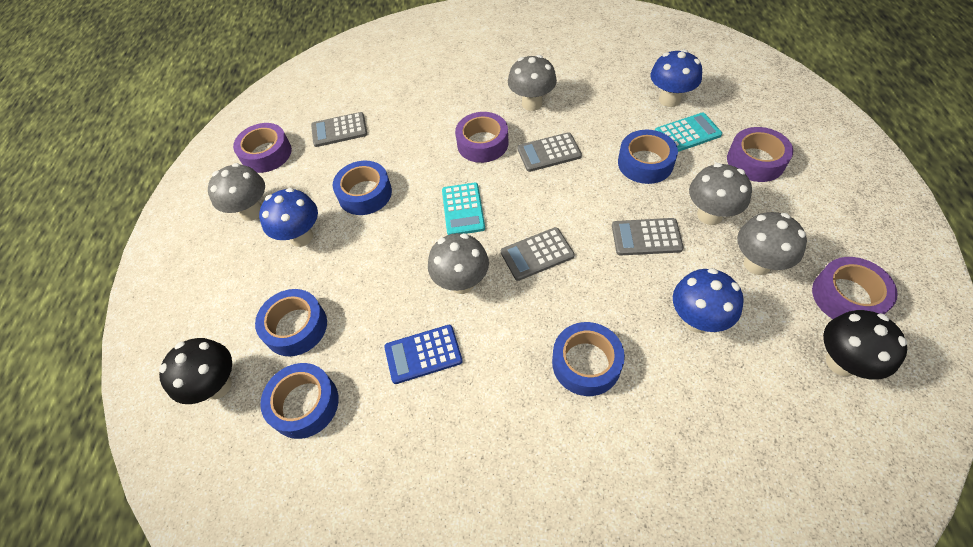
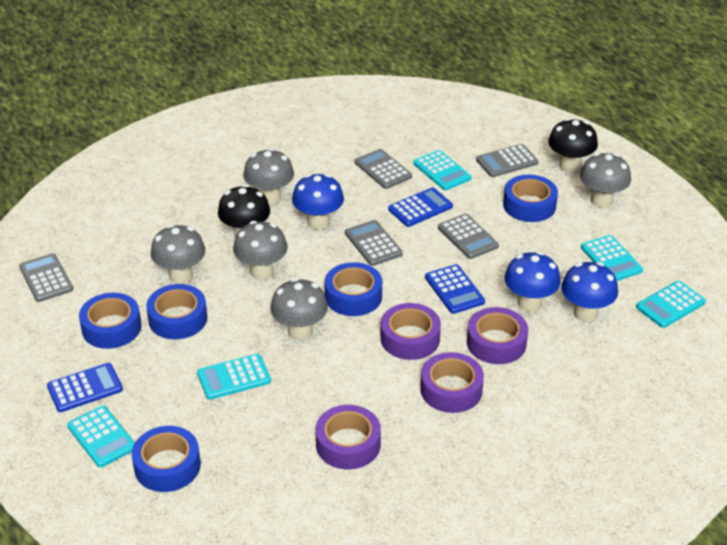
blue calculator: [384,325,463,384] = 1 -> [47,363,123,412] [388,187,453,227] [425,264,485,314] = 3
grey calculator: [311,112,367,147] [501,227,574,281] [517,132,582,172] [612,218,684,256] = 4 -> [19,253,73,302] [345,220,403,266] [355,149,412,189] [438,214,499,259] [476,144,539,177] = 5
turquoise calculator: [442,183,485,235] [655,112,722,152] = 2 -> [67,405,135,468] [197,354,271,400] [413,150,471,190] [581,235,643,281] [636,281,706,328] = 5

